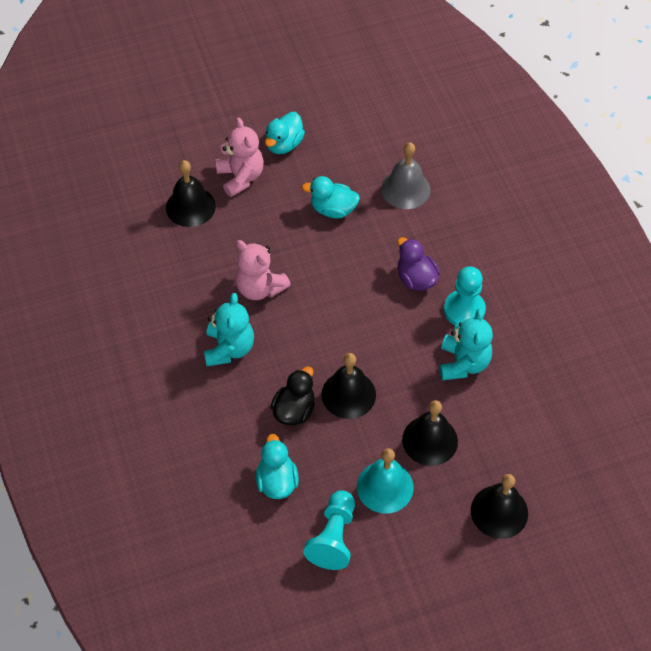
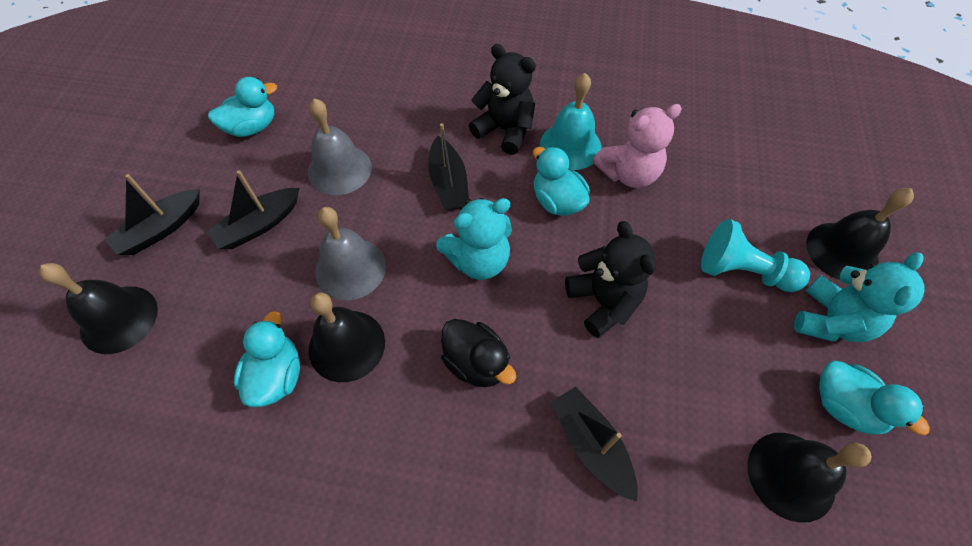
black boat: none = 0 -> [104,174,200,255] [207,170,300,249] [428,123,469,210] [551,387,638,502] = 4
black teddy bear: none = 0 -> [469,44,536,155] [565,221,656,338] = 2
grey bell: [381,142,430,209] = 1 -> [308,98,372,195] [315,207,386,300] = 2
pink teddy bear: [216,118,264,197] [235,240,291,300] = 2 -> [593,104,682,188] = 1
purple duck: [397,237,440,291] = 1 -> none = 0
turquoise duck: [256,434,299,499] [265,112,305,154] [302,176,360,219] = 3 -> [208,77,277,137] [234,311,300,407] [533,147,590,216] [819,361,930,435] = 4
turquoise pawn: [303,490,355,570] [444,266,486,325] = 2 -> [701,219,810,292] = 1

